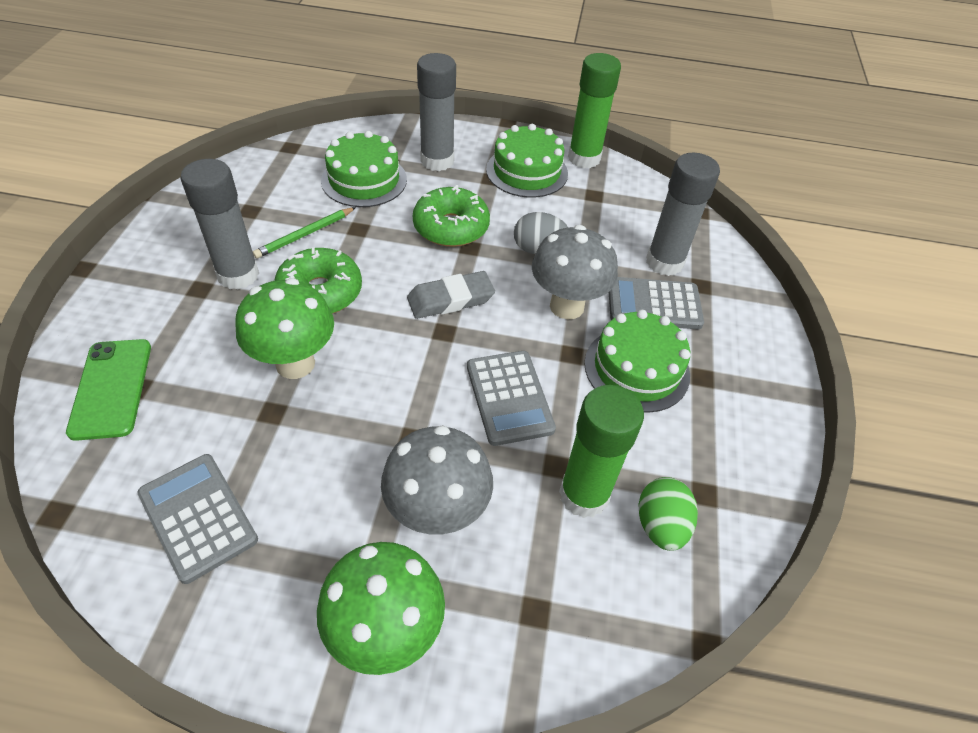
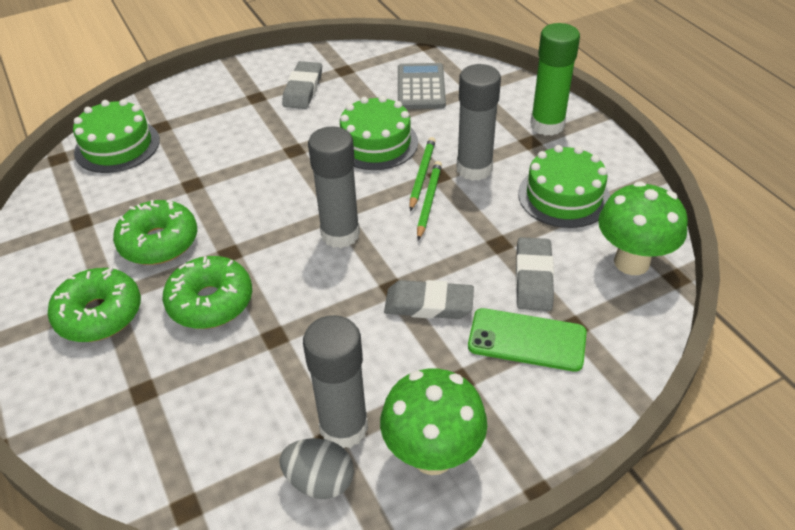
green donut: [274,248,362,314] [413,185,490,247] = 2 -> [48,267,141,342] [113,200,197,265] [163,256,252,329] = 3
green egg: [638,477,698,551] = 1 -> none = 0
green glue stick: [559,385,644,518] [568,53,621,168] = 2 -> [530,23,580,136] = 1
green pencil: [253,207,356,259] = 1 -> [410,137,436,211] [417,161,442,240] = 2
grey calculator: [137,454,258,584] [467,351,556,446] [609,277,704,329] = 3 -> [398,63,446,109] = 1
grey eraser: [407,271,495,319] = 1 -> [282,61,322,109] [384,280,474,319] [516,237,554,311] = 3
grey mushroom: [381,425,493,534] [532,225,618,319] = 2 -> none = 0

